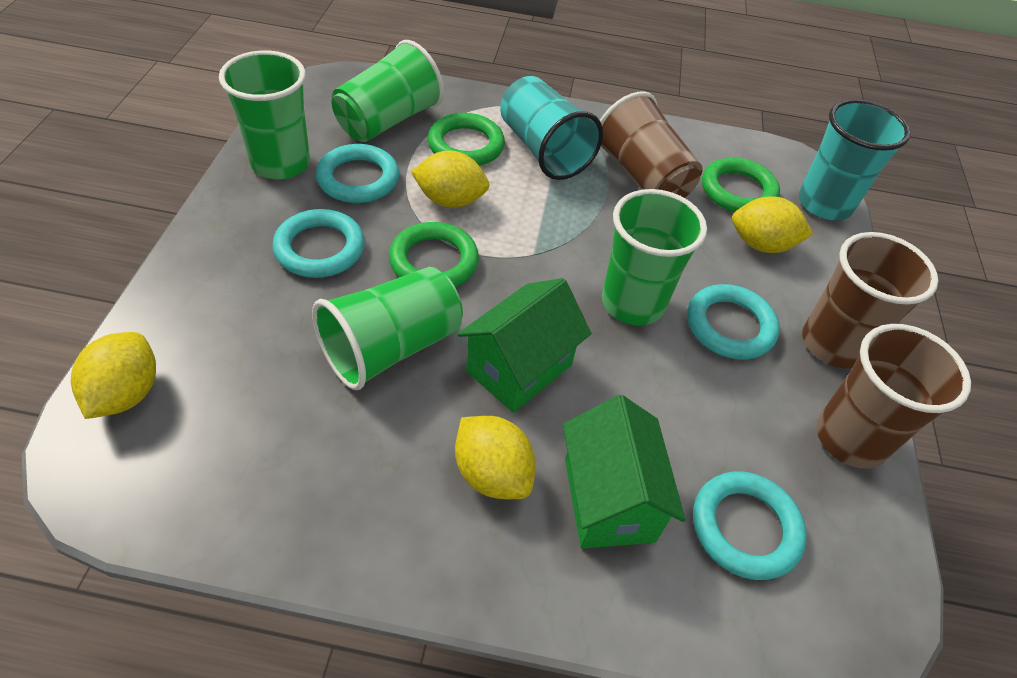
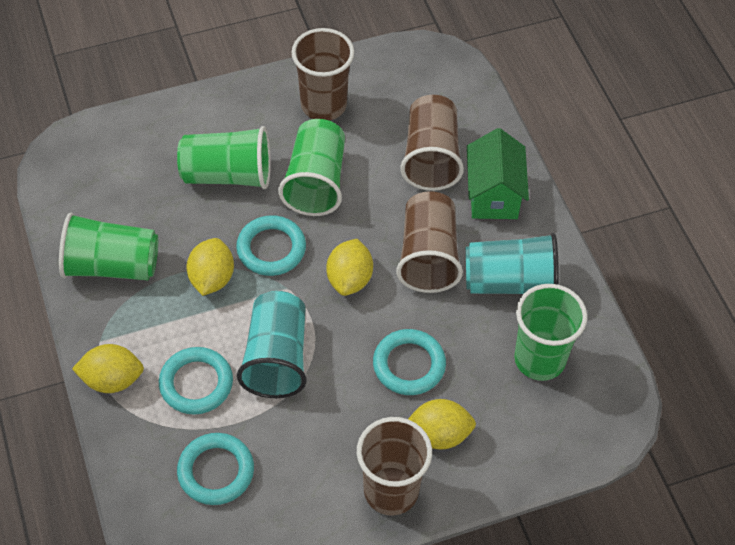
brown cup: [600,92,703,198] [802,232,938,368] [816,324,971,469] = 3 -> [291,28,354,121] [357,417,432,516] [396,191,463,293] [400,95,464,191] = 4
green house: [458,278,591,413] [563,395,685,548] = 2 -> [467,128,529,219] = 1
green ring: [389,222,479,287] [428,113,505,166] [702,157,780,212] = 3 -> none = 0

